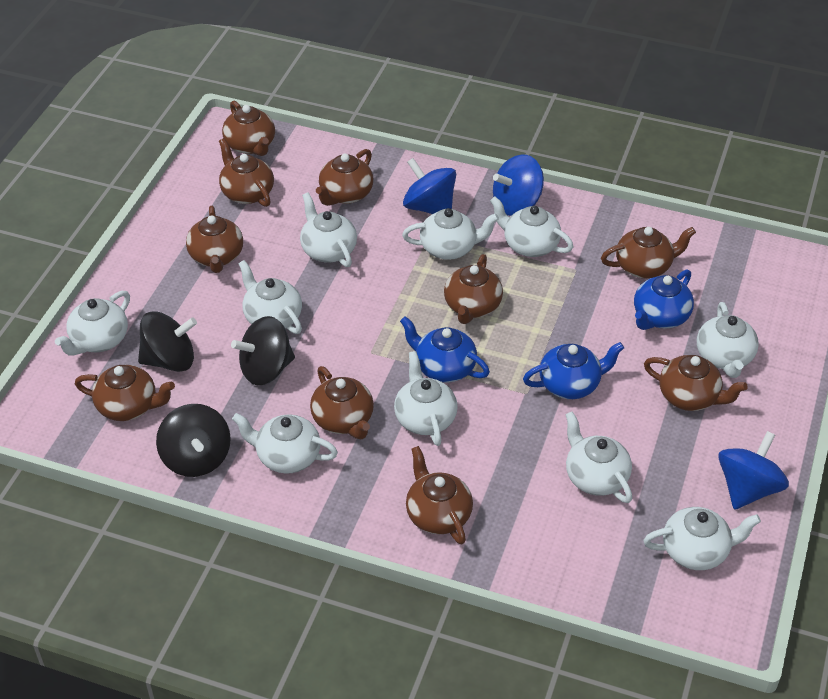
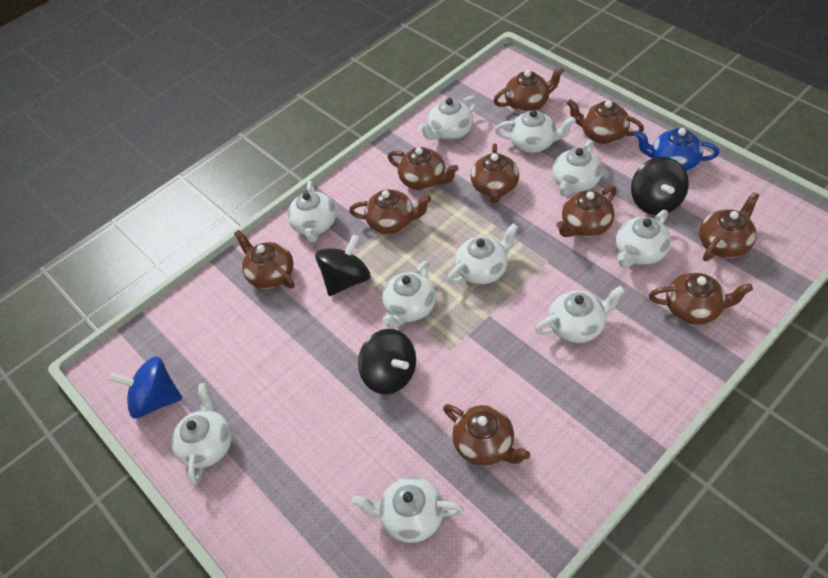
blue spinning top: [403,158,456,214] [493,154,544,216] [718,431,789,510] = 3 -> [109,356,182,419] = 1
blue teapot: [400,316,490,382] [523,342,624,399] [634,270,694,330] = 3 -> [635,128,720,171] = 1

